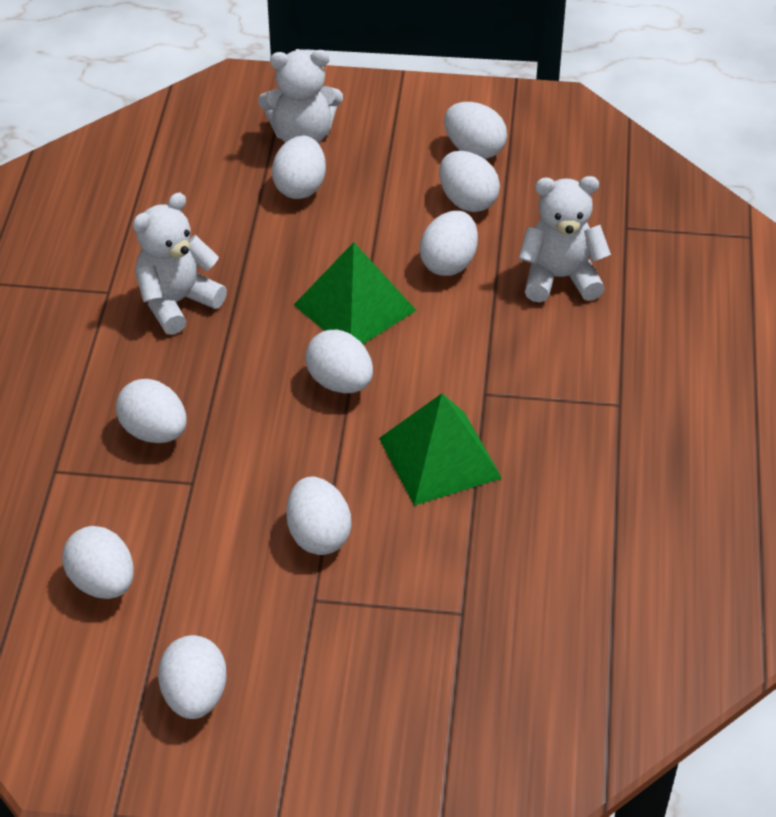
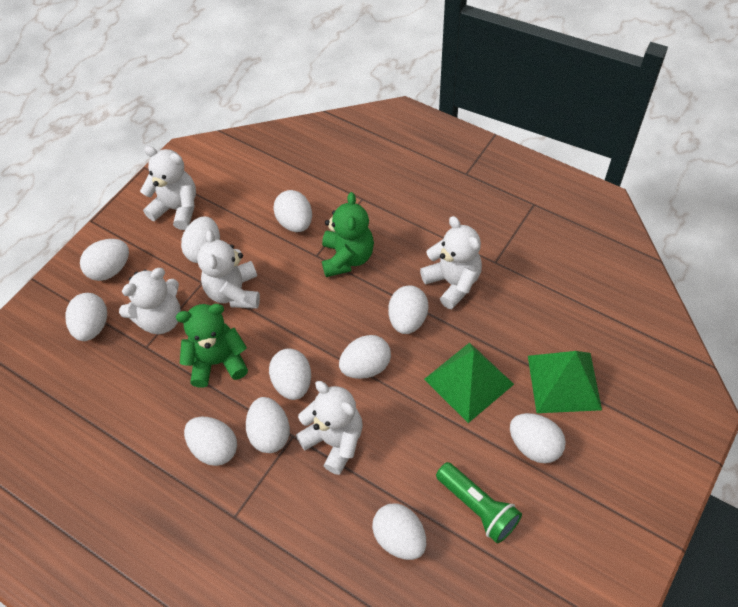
green flashlight: none = 0 -> [436,462,522,544] = 1
green teddy bear: none = 0 -> [176,304,248,388] [322,192,374,277] = 2
white egg: [62,526,134,599] [116,379,186,443] [158,635,227,719] [272,136,326,199] [286,477,351,555] [305,330,373,393] [420,211,478,276] [439,151,500,212] [444,102,507,159] = 9 -> [65,293,107,341] [80,239,129,281] [181,217,220,263] [184,417,237,466] [246,397,290,453] [269,349,311,400] [273,190,312,232] [339,335,391,379] [372,503,426,560] [388,285,428,334] [510,413,566,463] = 11
white teddy bear: [132,193,227,335] [258,50,343,143] [519,176,611,302] = 3 -> [119,268,181,334] [140,146,196,230] [197,230,260,309] [296,381,363,475] [420,216,482,309] = 5

